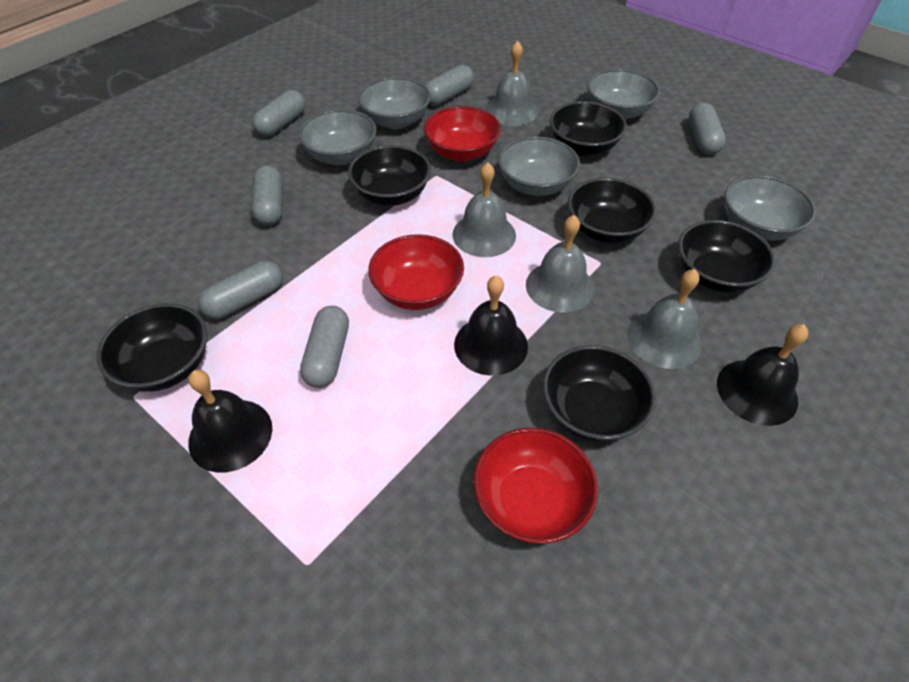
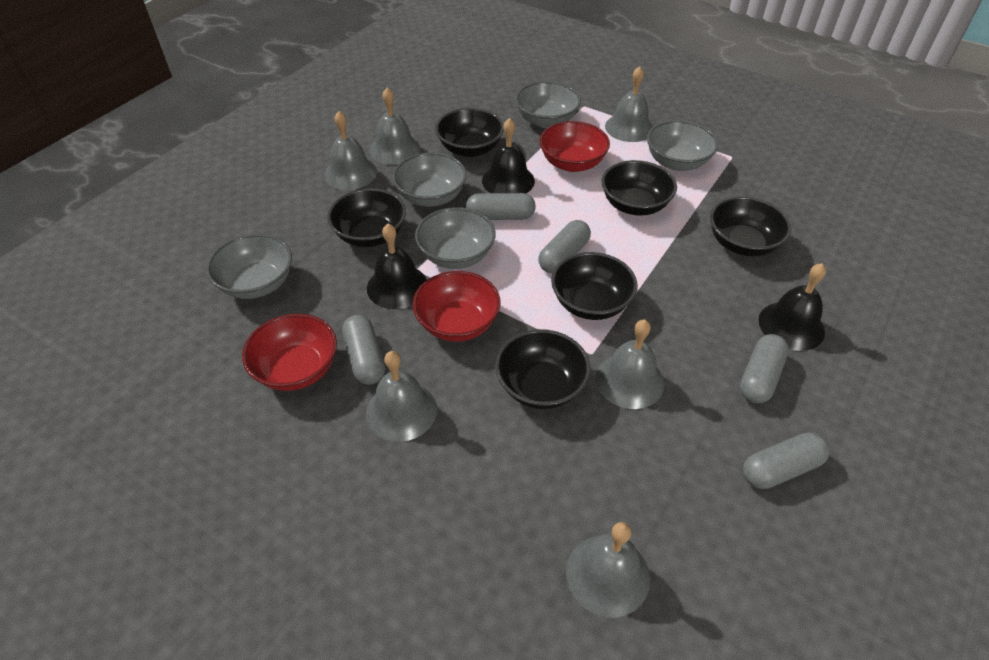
grey bell: [452,163,516,257] [486,41,538,126] [526,215,594,313] [627,269,702,369] = 4 -> [324,111,377,190] [366,351,437,442] [370,88,420,165] [566,522,650,618] [595,319,664,409] [605,66,653,142] = 6
grey capsule: [198,261,283,319] [252,90,306,137] [252,166,283,226] [300,306,349,388] [425,65,474,106] [689,103,726,155] = 6 -> [342,315,385,385] [466,193,536,220] [538,220,591,273] [740,334,789,403] [743,432,829,489] = 5

